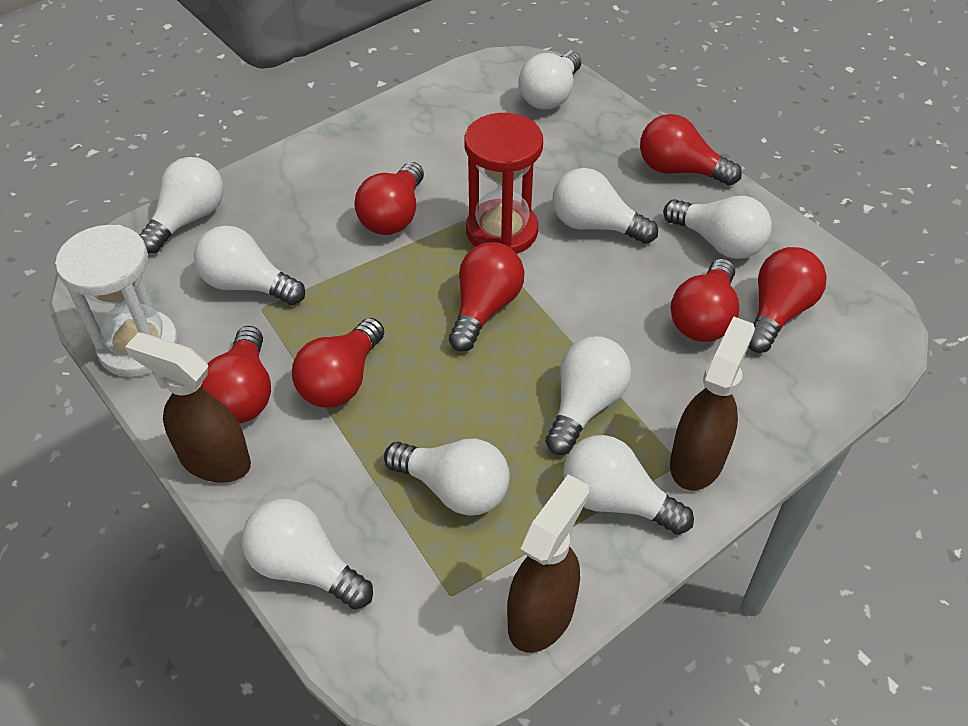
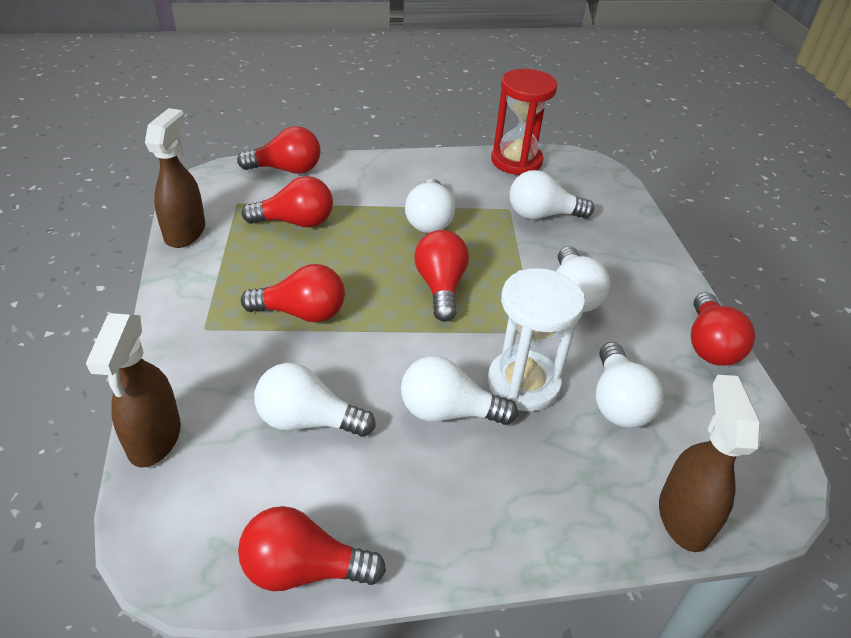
red light bulb: [201,326,271,424] [292,318,384,408] [354,162,424,235] [449,242,525,352] [640,114,742,186] [671,258,739,342] [749,247,827,353] = 7 -> [237,126,321,174] [238,506,386,591] [241,264,345,322] [242,176,333,227] [415,230,469,322] [691,292,755,366] = 6
white light bulb: [140,157,224,253] [194,226,305,305] [242,499,373,610] [384,439,510,516] [519,51,581,110] [545,336,632,455] [552,168,658,244] [563,435,694,535] [663,196,772,259] = 9 -> [254,363,376,437] [401,356,518,425] [405,179,455,233] [509,170,594,219] [557,246,610,312] [596,342,663,428] = 6

